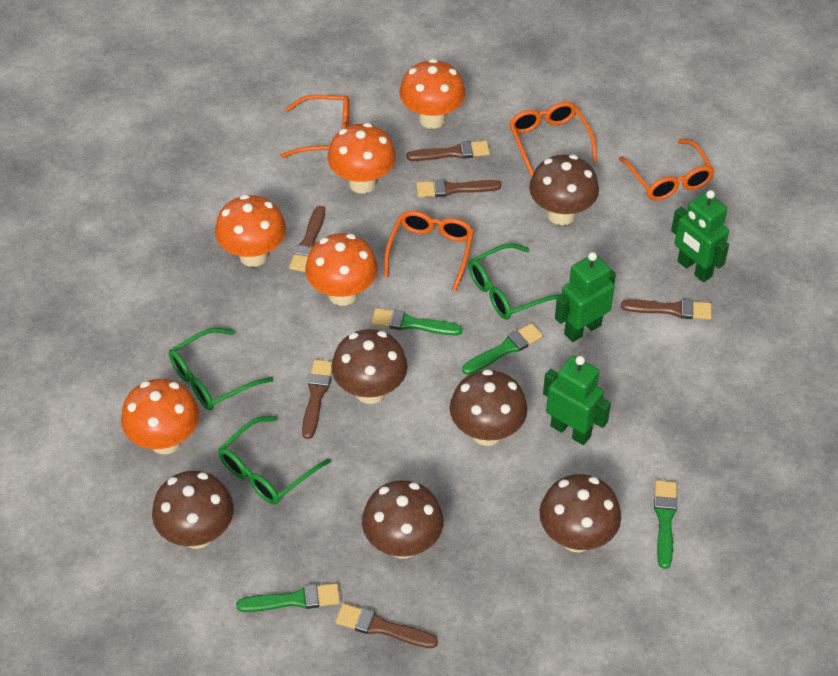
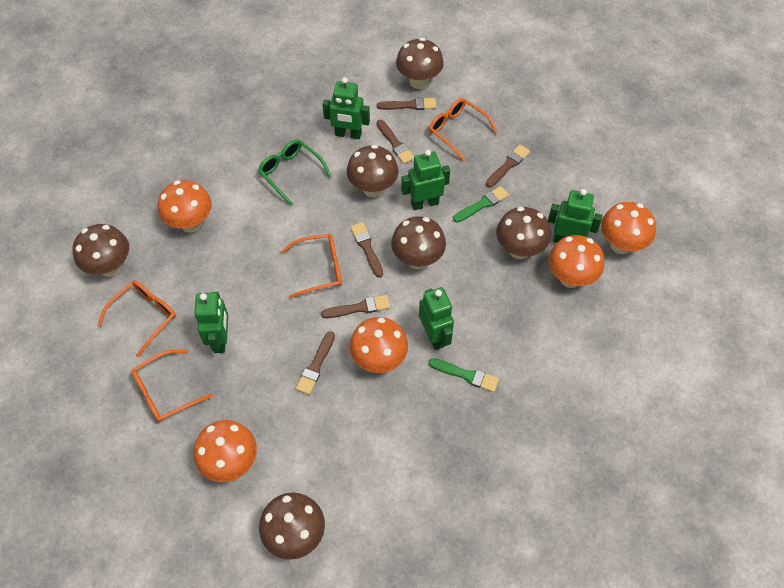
green brush: [236,583,340,612] [371,308,462,336] [462,323,543,375] [654,480,677,569] = 4 -> [428,358,499,392] [453,186,509,222] = 2
green glasses: [169,328,273,410] [218,416,331,504] [469,243,562,320] = 3 -> [258,140,332,206] = 1
green robot: [543,356,611,445] [555,252,616,342] [671,190,729,282] = 3 -> [194,292,228,353] [322,77,370,139] [401,150,450,210] [419,287,454,350] [548,189,603,243] = 5

